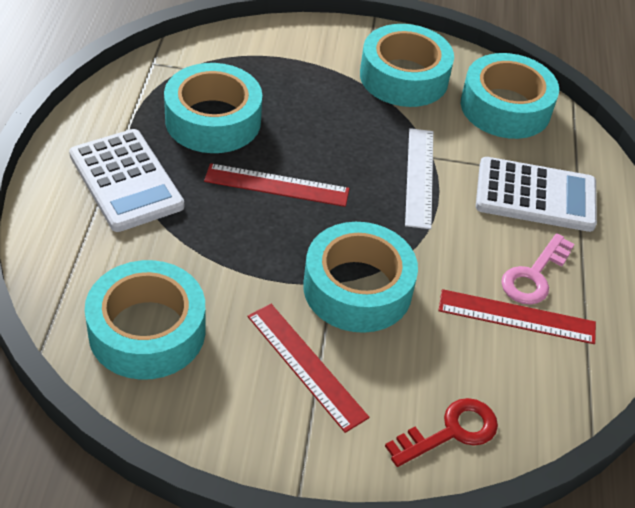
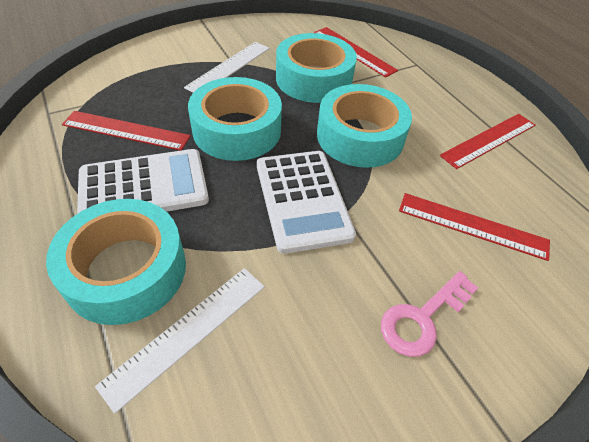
red key: [385,398,498,467] = 1 -> none = 0
red ruler: [204,163,350,207] [247,304,369,433] [438,289,596,344] = 3 -> [62,111,191,151] [314,27,398,78] [399,193,550,261] [440,114,536,169] = 4
turquoise tape: [85,260,205,380] [164,63,262,153] [303,222,418,333] [360,24,454,107] [461,53,559,139] = 5 -> [46,199,186,325] [188,77,282,161] [276,33,357,103] [317,84,412,168] = 4
white ruler: [405,128,433,229] = 1 -> [95,268,265,414] [184,42,270,93] = 2

